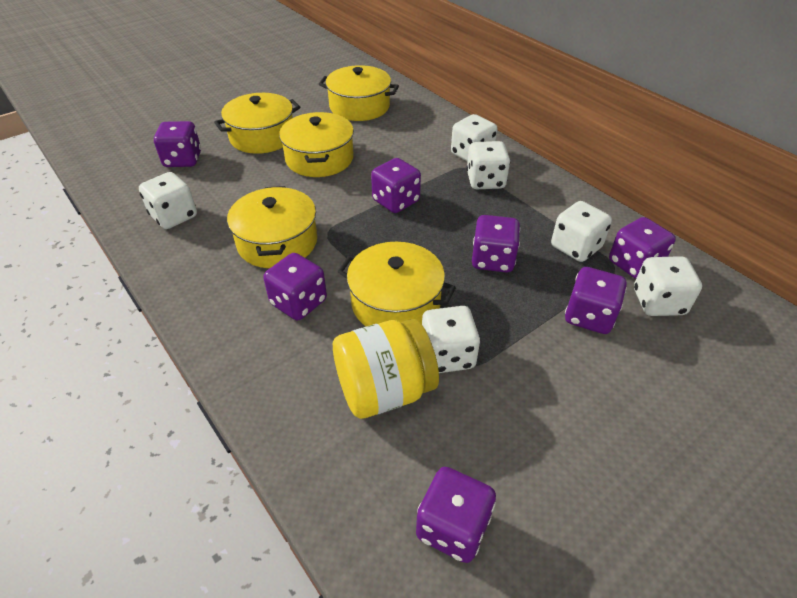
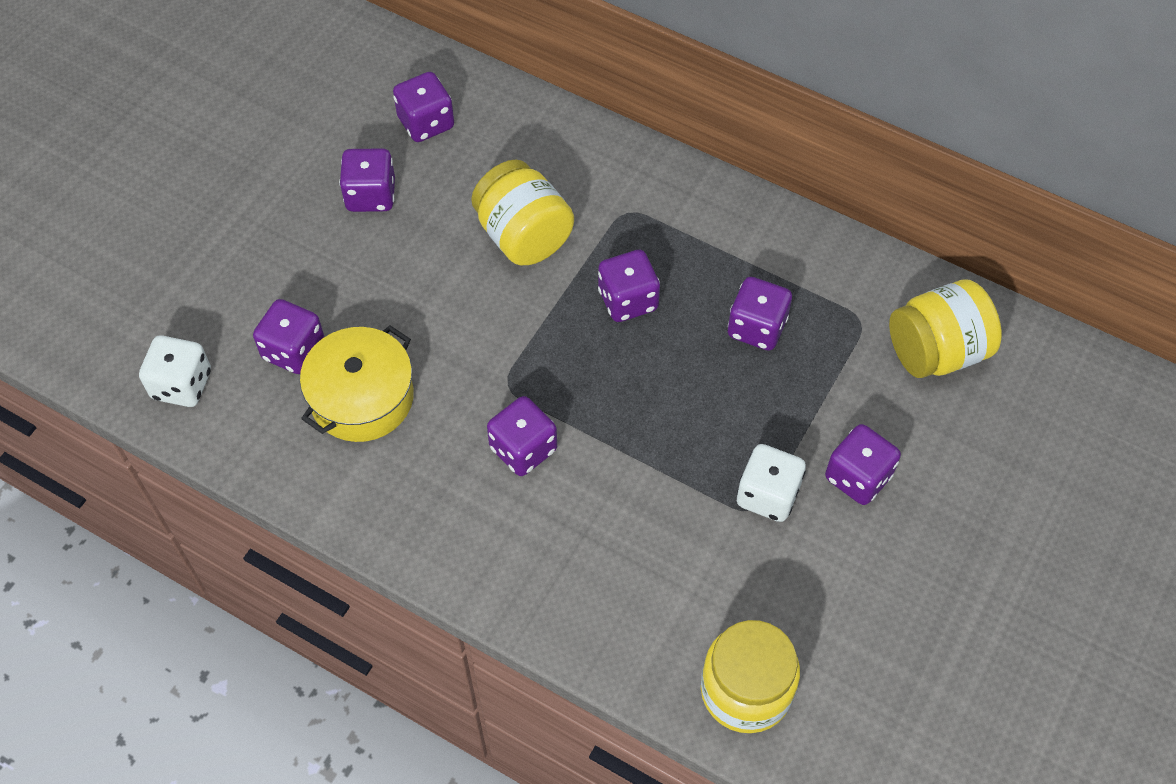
white dice: [139,172,197,229] [422,306,480,373] [451,114,497,162] [466,141,510,189] [551,201,612,262] [634,256,702,316] = 6 -> [139,335,211,407] [737,444,806,522] = 2
yellow jar: [333,319,439,419] = 1 -> [471,160,574,265] [701,620,800,733] [889,279,1002,378] = 3
yellow pot: [214,93,300,154] [227,186,317,268] [279,112,354,177] [319,65,399,121] [338,242,456,326] = 5 -> [300,325,414,442] = 1

